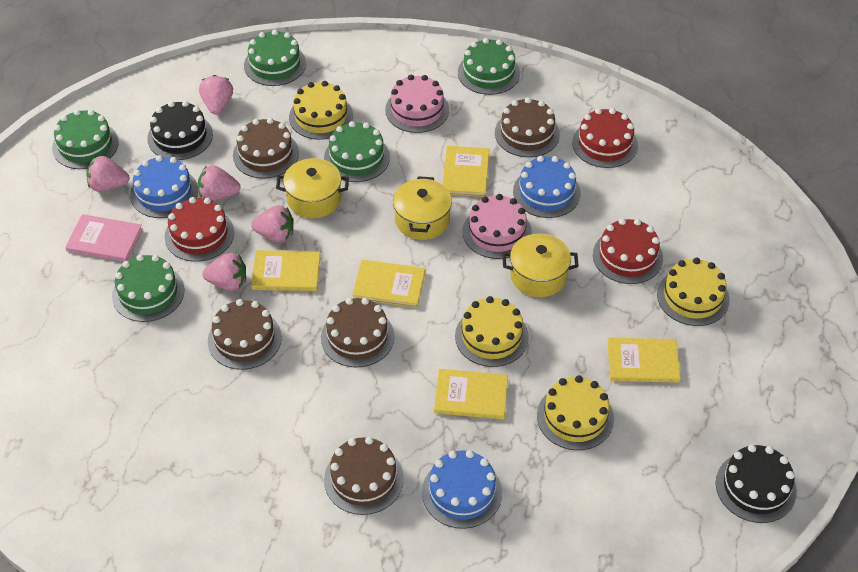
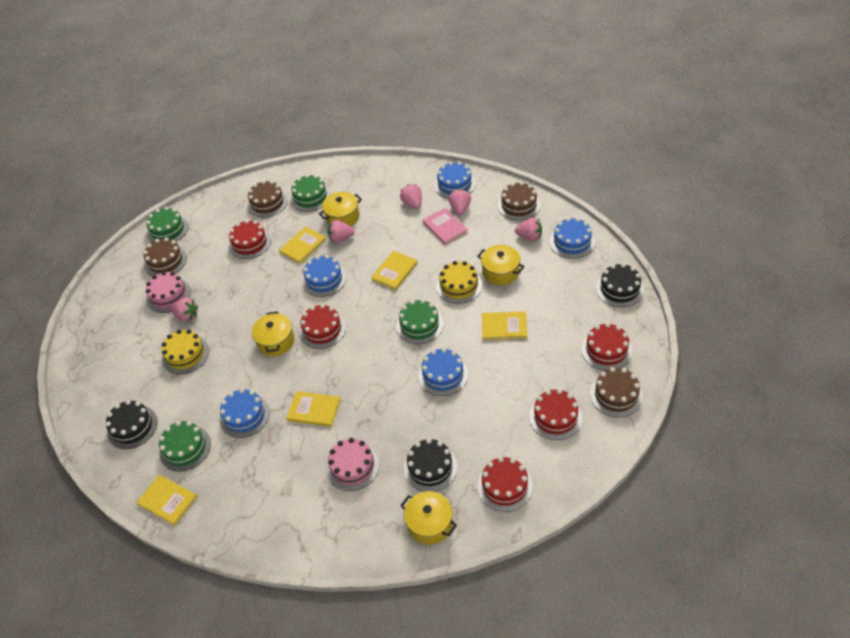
black cake: [147,101,213,160] [716,444,797,523] = 2 -> [105,400,158,449] [404,438,458,492] [596,263,644,307] = 3
blue cake: [130,155,198,218] [422,450,502,529] [513,156,581,218] = 3 -> [220,388,270,438] [302,255,347,297] [418,348,468,396] [434,162,476,198] [550,218,595,259] = 5
brown cake: [208,299,282,370] [233,118,299,178] [321,298,394,368] [324,437,404,515] [495,97,560,157] = 5 -> [143,237,187,276] [247,180,288,217] [498,182,541,221] [590,367,643,417] = 4
green cake: [52,109,119,169] [112,254,184,322] [244,30,306,86] [324,121,390,182] [458,38,520,95] = 5 -> [146,207,189,242] [159,421,211,472] [290,174,331,212] [396,299,443,344] = 4
red cake: [165,197,234,262] [572,108,638,168] [593,218,663,284] = 3 -> [229,220,271,259] [299,304,346,349] [477,457,533,512] [529,389,582,440] [581,323,632,370] = 5
yellow cake: [289,81,353,140] [455,296,529,367] [537,375,614,450] [657,258,730,326] = 4 -> [161,330,209,375] [436,261,482,304] = 2
yellow pot: [276,158,349,218] [393,176,452,240] [502,234,579,297] = 3 -> [251,311,294,356] [319,192,362,226] [400,491,457,545] [477,245,525,285] = 4

